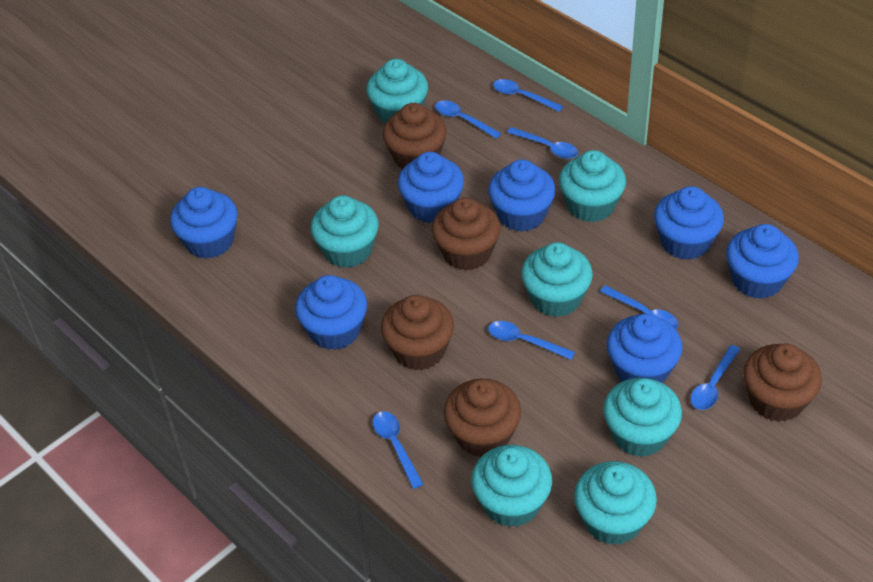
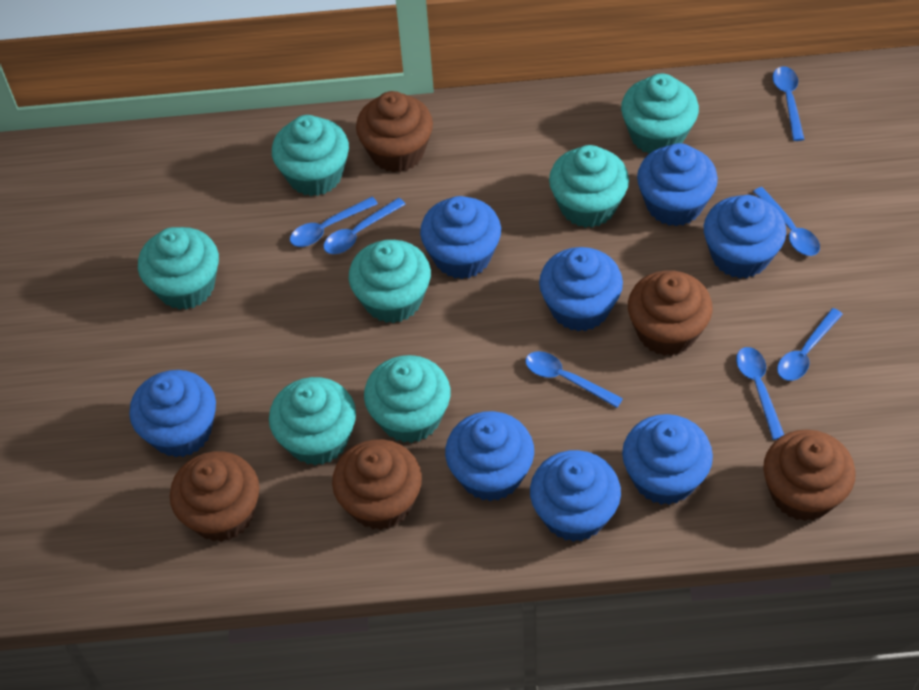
blue cupcake: [170,187,238,259] [295,275,367,350] [398,152,464,223] [488,159,556,232] [607,314,682,383] [654,186,724,260] [726,224,799,299] = 7 -> [129,370,216,458] [420,196,501,279] [445,411,534,501] [530,450,621,542] [539,247,623,331] [622,414,713,505] [637,143,718,226] [704,195,786,279] = 8

